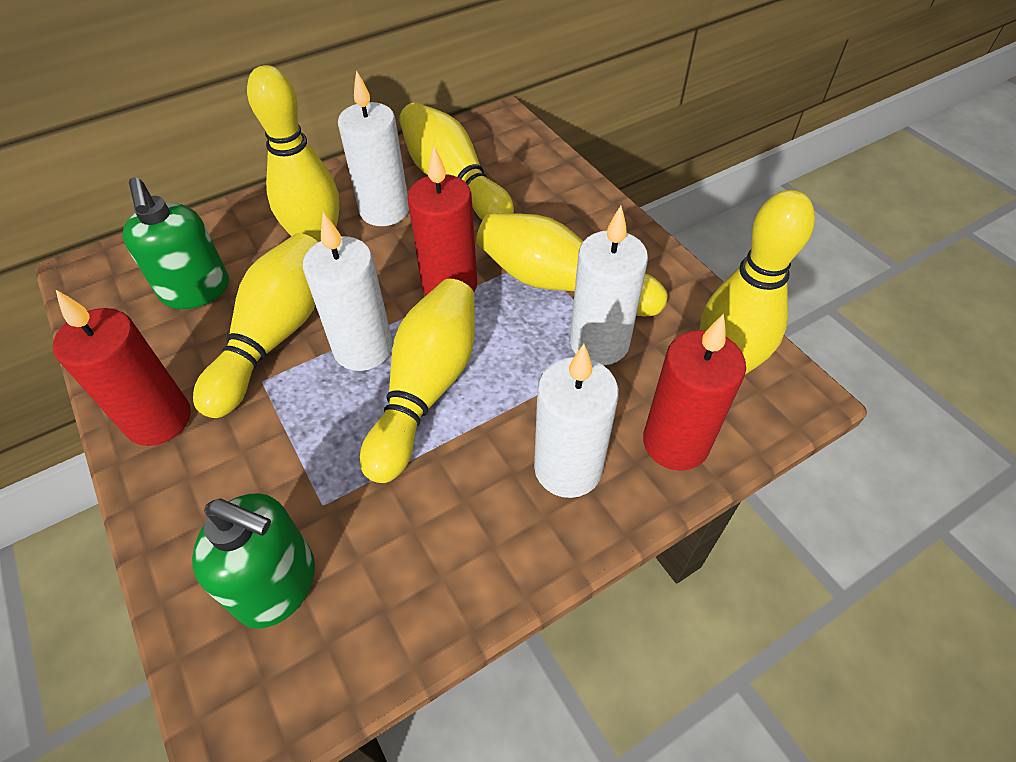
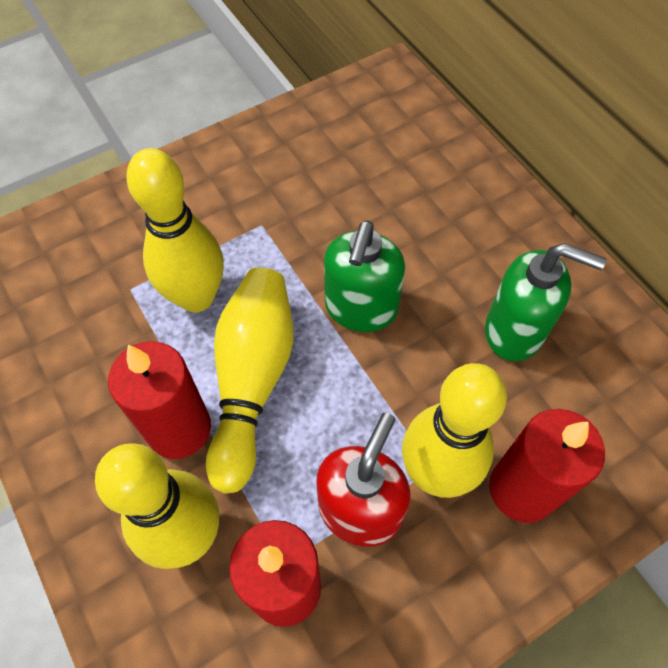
red soap dispenser: none = 0 -> [316,412,411,547] = 1
white candle: [303,212,393,371] [338,70,409,226] [534,344,619,498] [570,206,648,365] = 4 -> none = 0
yellow bowling pin: [193,233,318,418] [247,65,339,242] [360,279,475,483] [399,102,514,220] [476,213,668,316] [700,190,815,374] = 6 -> [95,443,219,569] [126,148,224,312] [206,268,294,494] [402,363,507,498] = 4

